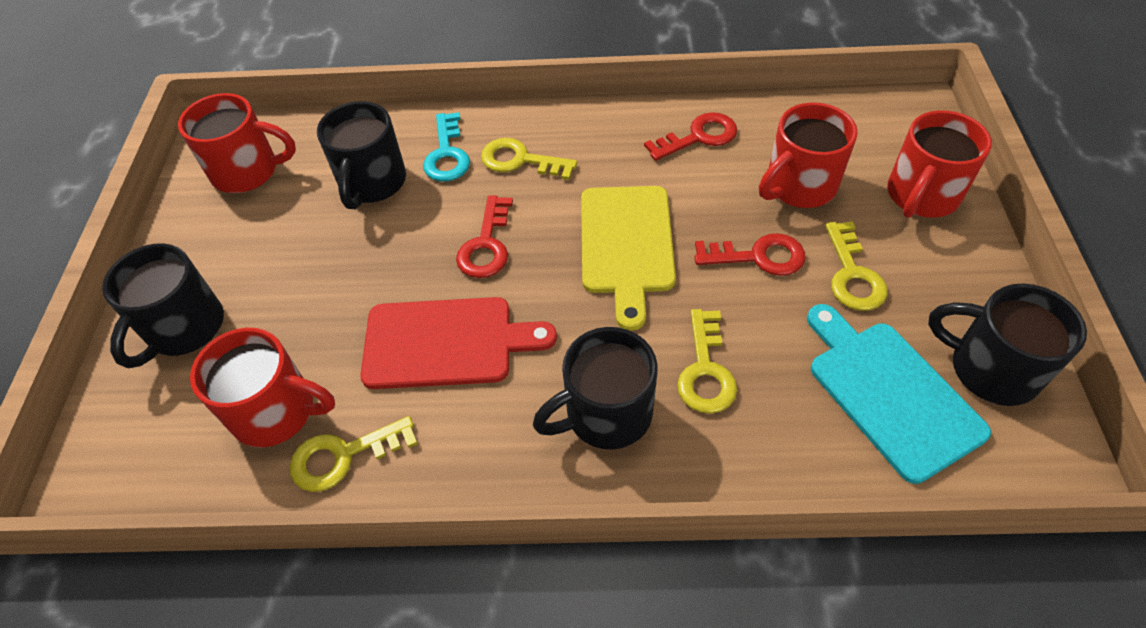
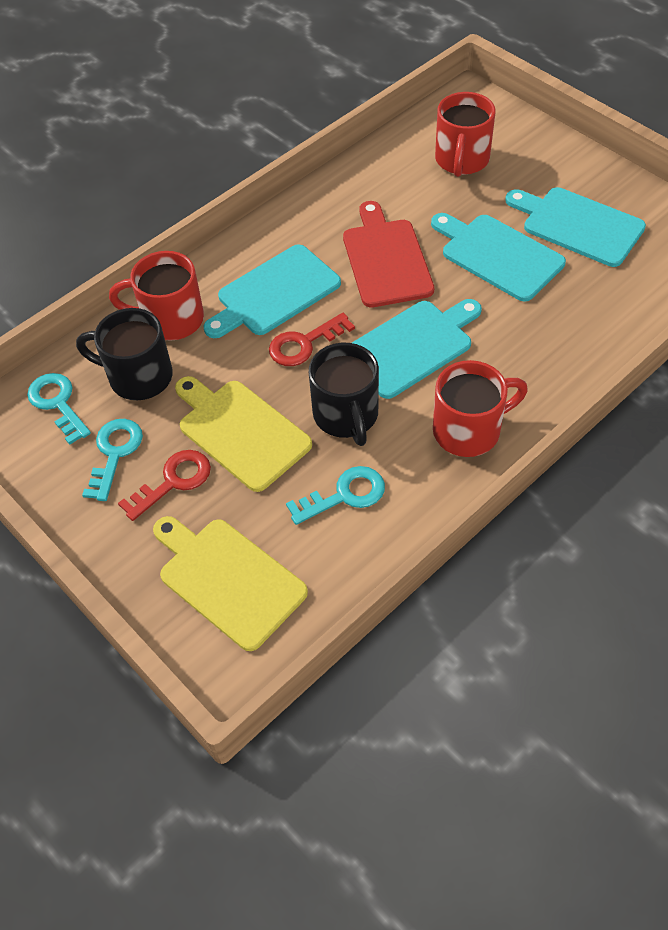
black mug: [102,243,224,368] [317,101,406,209] [533,327,658,450] [928,283,1087,406] = 4 -> [76,308,173,400] [309,343,379,446] = 2
red key: [456,195,513,278] [644,112,737,161] [694,233,806,276] = 3 -> [118,450,211,521] [269,313,355,366] = 2
red mug: [178,93,296,193] [190,328,335,448] [759,102,858,208] [887,110,992,218] = 4 -> [109,251,204,341] [433,360,528,457] [435,92,495,177] = 3
turquoise cutting board: [807,304,991,484] = 1 -> [204,244,341,338] [352,299,482,399] [431,213,566,302] [505,187,646,267] = 4
turquoise key: [423,112,470,182] = 1 -> [27,373,91,445] [82,419,143,501] [286,466,385,525] = 3
yellow cutting board: [581,186,676,331] = 1 -> [153,516,308,651] [175,376,312,492] = 2
yellow key: [290,416,418,492] [481,138,577,180] [677,309,737,414] [825,221,888,311] = 4 -> none = 0

